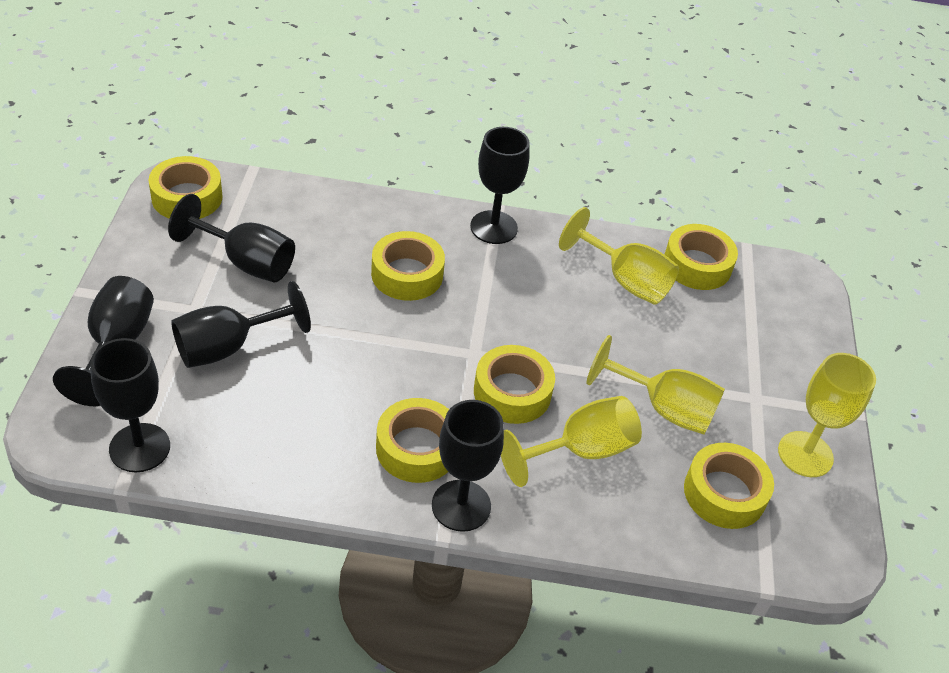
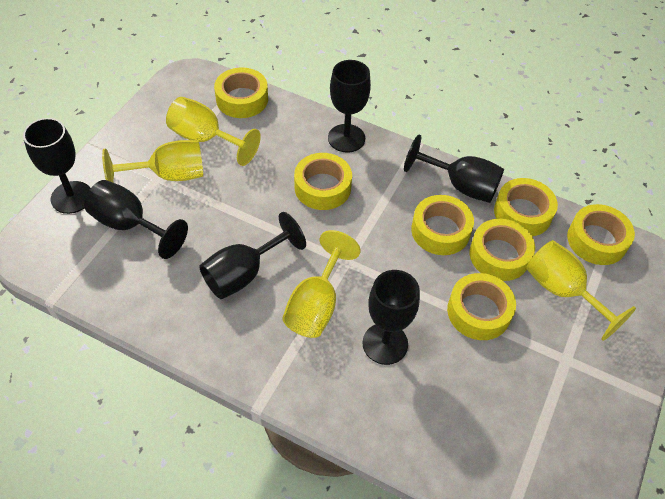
yellow tape: [148,156,223,219] [371,231,445,301] [376,398,449,483] [474,345,555,424] [664,224,738,290] [684,443,774,529] = 6 -> [214,68,268,118] [294,153,352,210] [411,195,474,255] [447,273,516,340] [470,219,535,281] [494,178,558,237] [567,204,635,265] = 7

